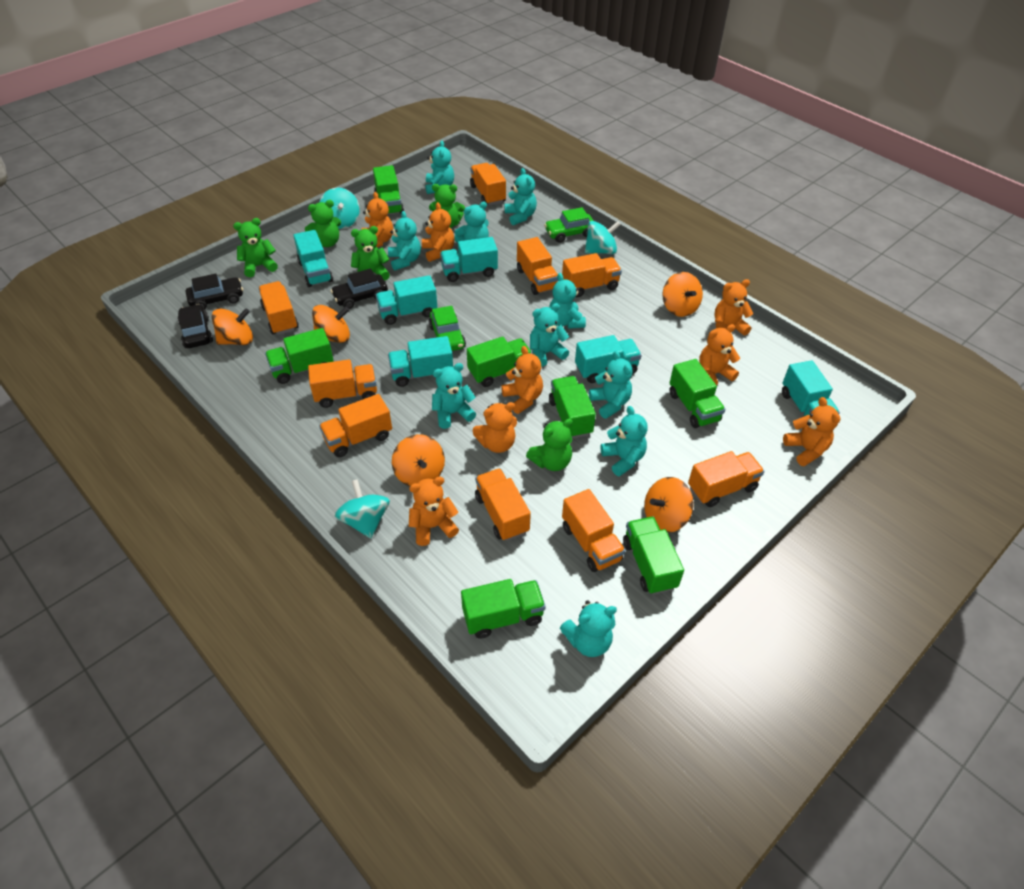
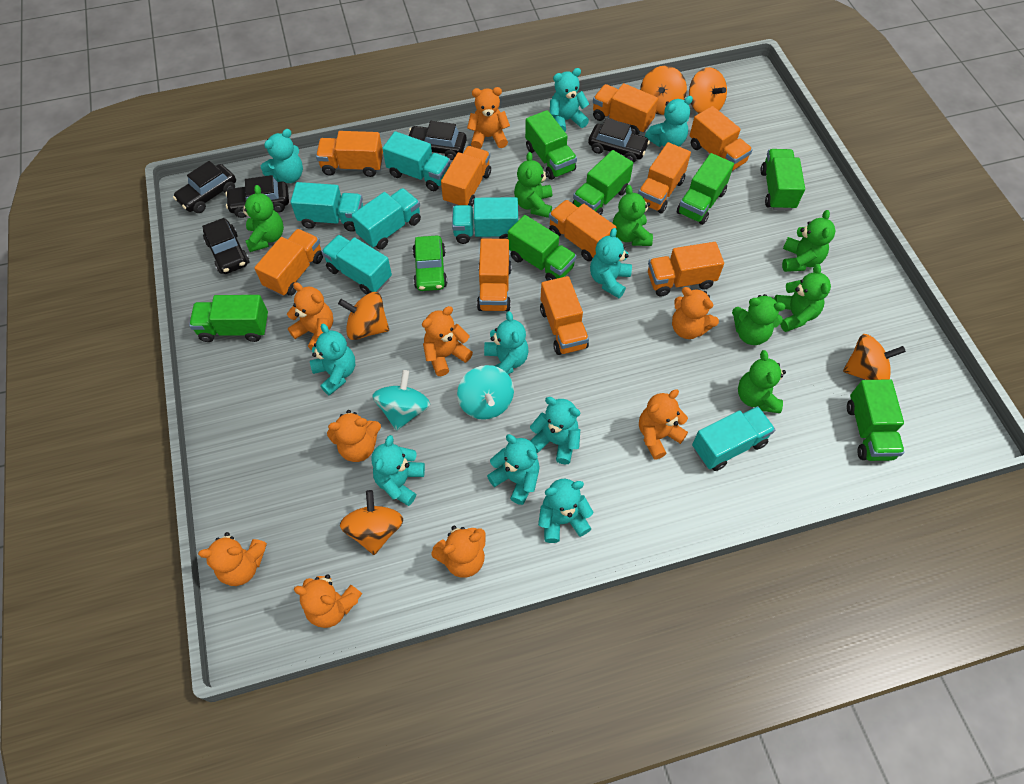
black car: [178,304,213,348] [186,273,243,309] [331,269,388,309] = 3 -> [173,161,236,213] [202,218,249,274] [225,175,289,218] [409,121,467,160] [588,118,650,163] = 5
green car: [429,306,466,351] [544,207,594,243] = 2 -> [412,236,447,291] = 1
green teddy bear: [233,218,278,277] [305,200,341,247] [351,226,390,281] [429,184,465,228] [526,419,573,471] = 5 -> [240,185,284,252] [514,152,552,218] [613,185,653,246] [732,294,785,345] [738,350,786,413] [774,264,831,332] [782,210,835,272] = 7
orange teddy bear: [361,192,393,247] [409,477,459,546] [422,202,455,262] [472,402,517,453] [501,346,543,414] [699,324,740,385] [714,279,754,336] [783,397,840,466] = 8 -> [198,532,267,586] [287,282,333,350] [294,574,362,628] [327,410,381,462] [422,306,473,376] [431,526,486,578] [467,87,510,149] [639,389,688,460] [672,287,719,339] = 9
orange truck: [258,281,299,335] [308,360,377,408] [319,394,392,457] [470,163,506,205] [475,468,531,541] [517,237,558,295] [562,253,622,297] [562,489,626,572] [688,451,765,507] = 9 -> [254,229,323,296] [316,131,383,177] [441,146,491,206] [477,239,511,311] [540,276,589,355] [549,200,616,262] [593,83,658,135] [638,142,691,213] [648,242,724,297] [690,106,753,171] = 10
turquoise spinning top: [320,187,360,229] [335,479,390,538] [585,221,621,254] = 3 -> [372,370,430,431] [457,365,514,420] = 2

